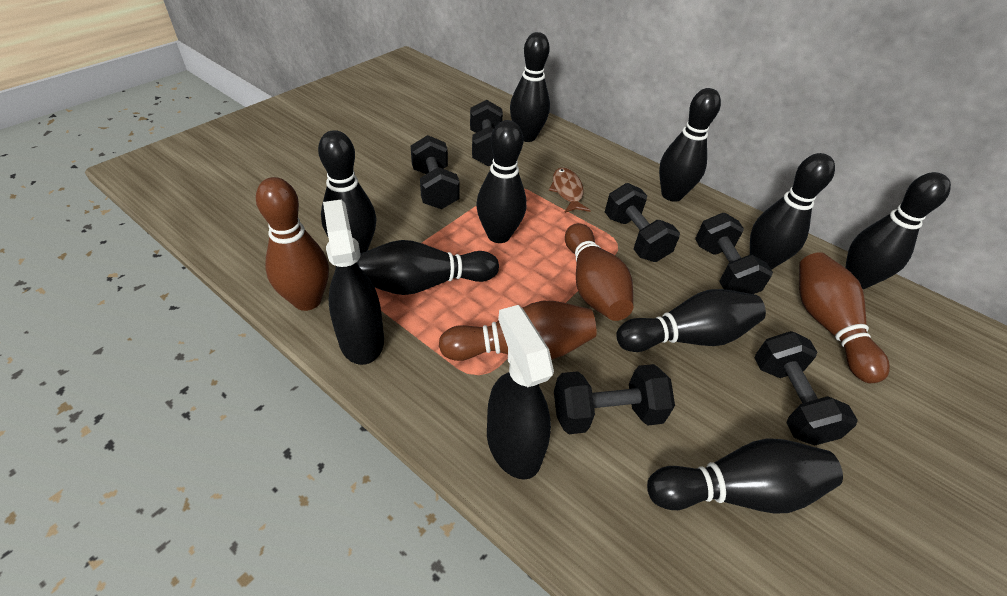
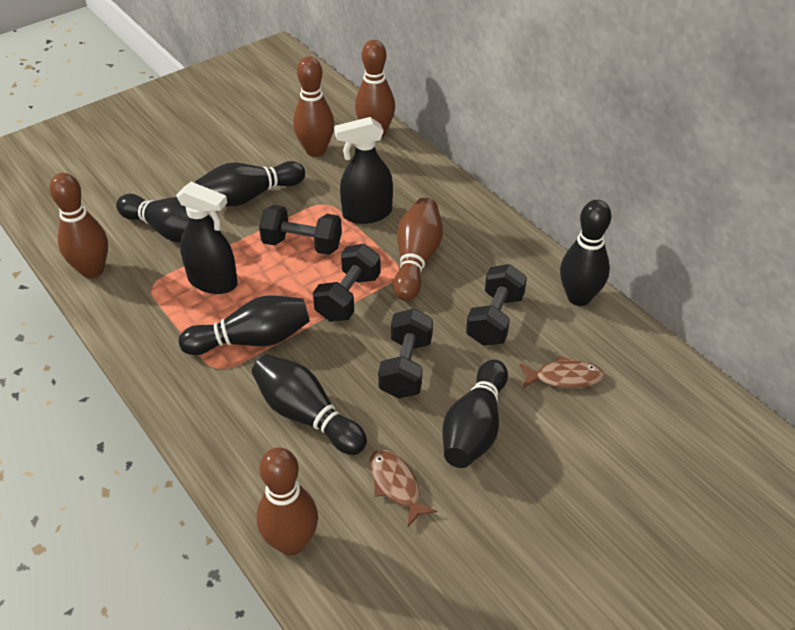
black bowling pin: [318,130,377,254] [357,240,499,295] [476,120,527,243] [510,32,550,142] [617,289,766,352] [647,438,843,514] [659,88,721,202] [750,153,835,270] [845,172,951,289] = 9 -> [116,194,214,243] [179,295,310,355] [195,161,305,206] [252,354,367,455] [442,359,508,468] [560,200,611,306] = 6
black dumbbell: [411,135,460,209] [470,100,503,166] [554,364,675,434] [605,183,680,262] [695,213,773,294] [754,331,858,445] = 6 -> [259,205,342,255] [313,244,381,322] [378,308,433,399] [466,264,527,346] = 4
brown bowling pin: [256,177,329,311] [439,301,597,361] [565,223,633,321] [799,252,890,383] = 4 -> [49,173,108,278] [257,447,318,555] [293,56,334,157] [355,40,395,138] [393,198,443,301] = 5
brown fish: [549,167,591,213] = 1 -> [370,449,437,527] [519,356,604,388] = 2

